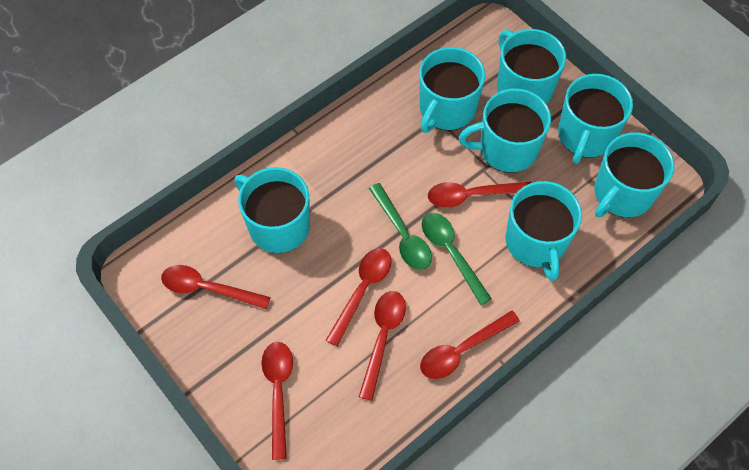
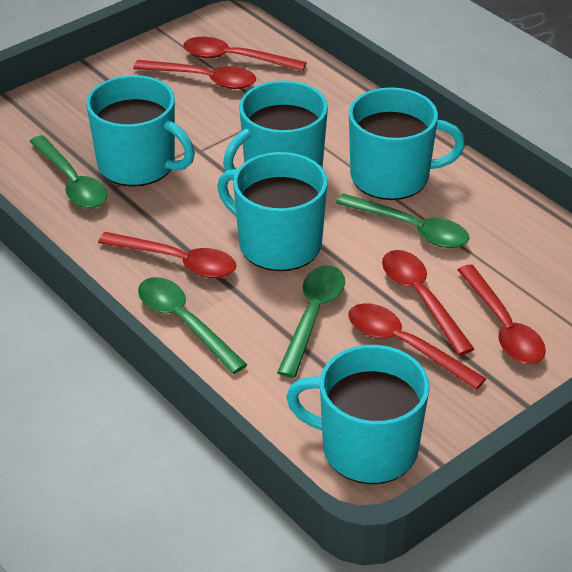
green spoon: [369,183,432,270] [421,213,492,305] = 2 -> [29,135,107,208] [138,277,248,374] [277,265,345,378] [336,193,469,248] = 4
turquoise mug: [234,167,310,253] [419,47,485,133] [459,88,551,173] [497,29,566,104] [505,181,582,281] [558,74,633,164] [594,132,674,218] = 7 -> [86,75,195,187] [217,152,328,271] [223,80,328,171] [286,345,430,484] [349,87,465,200] = 5

